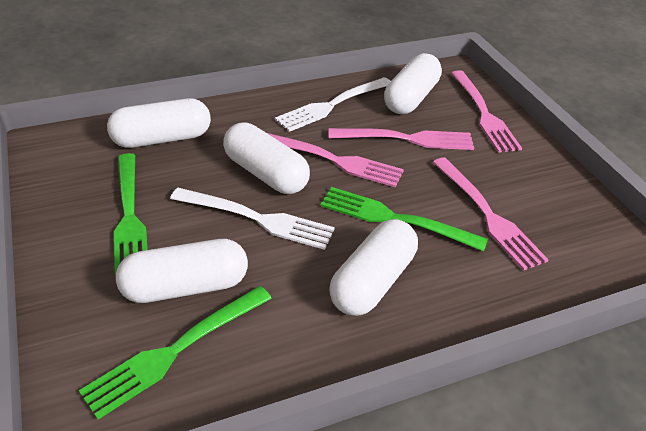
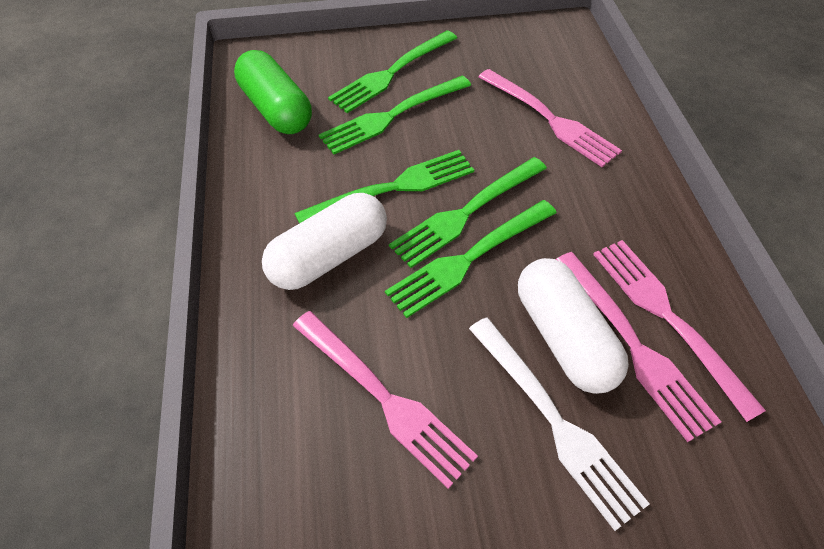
green capsule: none = 0 -> [234,50,312,134] = 1
green fork: [79,286,272,420] [114,153,148,276] [321,187,488,251] = 3 -> [294,150,474,223] [319,76,471,154] [328,30,457,113] [385,200,557,318] [389,157,547,268] = 5
white capsule: [107,98,211,148] [116,239,248,303] [223,123,310,194] [329,219,418,316] [384,53,442,114] = 5 -> [262,193,387,290] [518,258,629,394] = 2
white fork: [170,188,335,250] [275,77,391,132] = 2 -> [469,317,650,531] = 1

